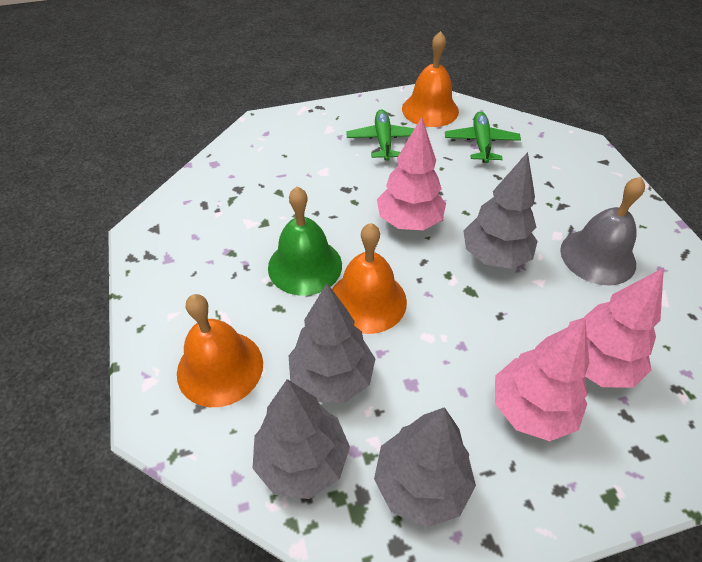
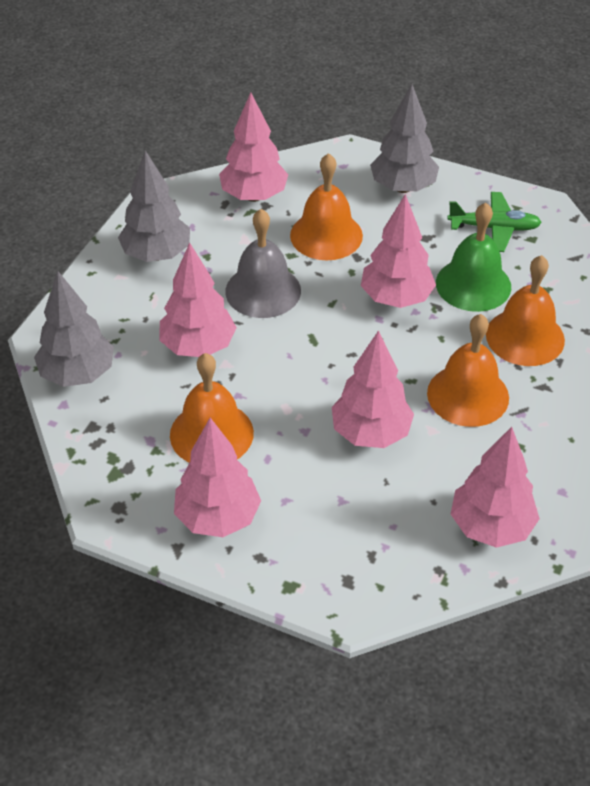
green plane: [346,109,415,161] [445,111,521,163] = 2 -> [448,192,542,252] = 1
grey tree: [252,379,350,499] [289,283,375,403] [374,407,476,528] [463,152,538,269] = 4 -> [34,271,114,387] [118,150,190,262] [370,84,439,193] = 3
orange bell: [177,294,263,407] [332,223,407,334] [402,31,459,127] = 3 -> [170,353,254,462] [290,153,363,260] [427,314,509,427] [486,255,565,366] = 4
pink tree: [377,117,446,230] [495,319,589,441] [568,268,664,388] = 3 -> [159,243,237,357] [174,418,261,537] [219,93,288,202] [332,330,414,448] [361,194,436,308] [451,427,540,548] = 6

